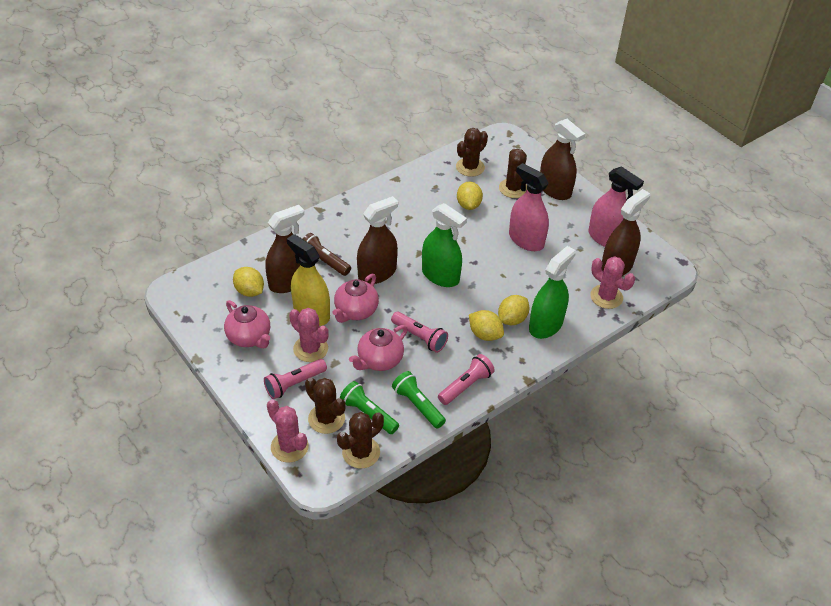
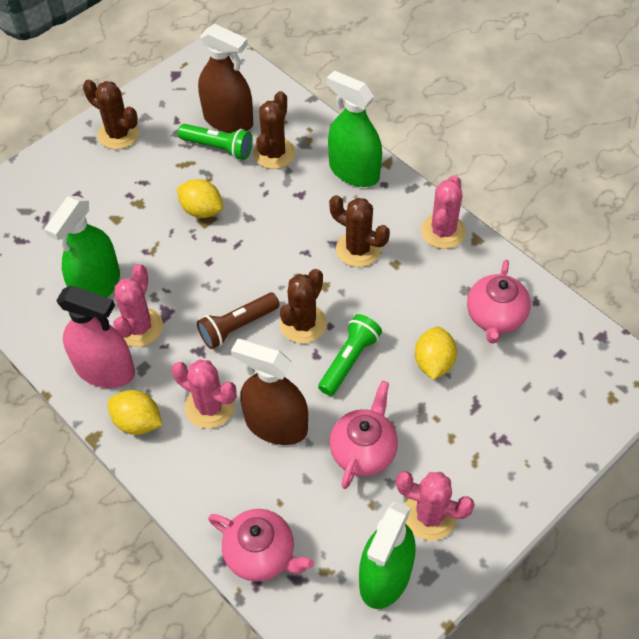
brown spray bottle: [265,205,304,293] [357,196,398,284] [540,119,585,200] [601,189,650,276] = 4 -> [198,24,253,133] [231,339,308,445] = 2
green spray bottle: [422,203,467,287] [529,246,576,339] = 2 -> [45,196,120,298] [327,71,382,187] [359,501,415,609] = 3
pink cactus: [267,399,309,463] [289,308,329,362] [590,256,635,309] = 3 -> [113,264,163,347] [172,359,237,429] [396,471,475,541] [421,175,466,249] = 4
pink flashlight: [264,359,327,399] [391,312,448,353] [438,354,495,405] = 3 -> none = 0
pink spray bottle: [509,163,549,251] [588,166,644,247] = 2 -> [56,285,135,388] = 1
yellow lemon: [233,267,264,297] [457,182,483,210] [469,310,504,341] [498,295,530,325] = 4 -> [108,390,162,435] [177,179,223,218] [415,327,457,380] = 3
yellow spray bottle: [287,234,330,326] = 1 -> none = 0

